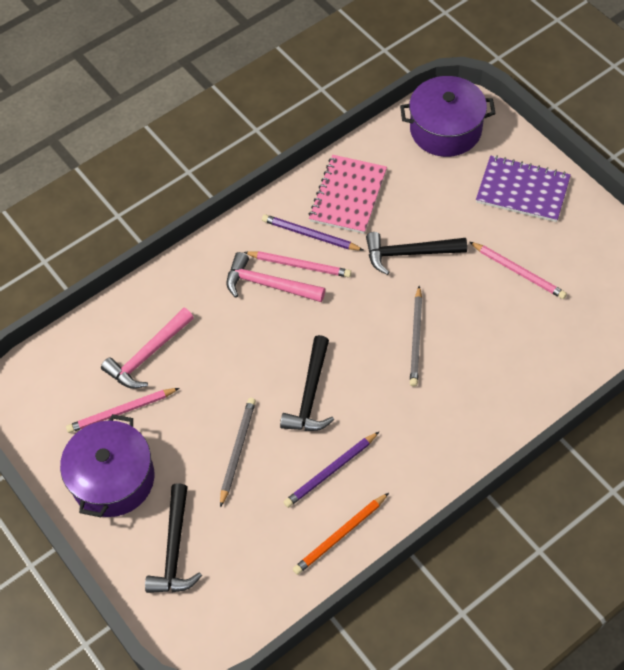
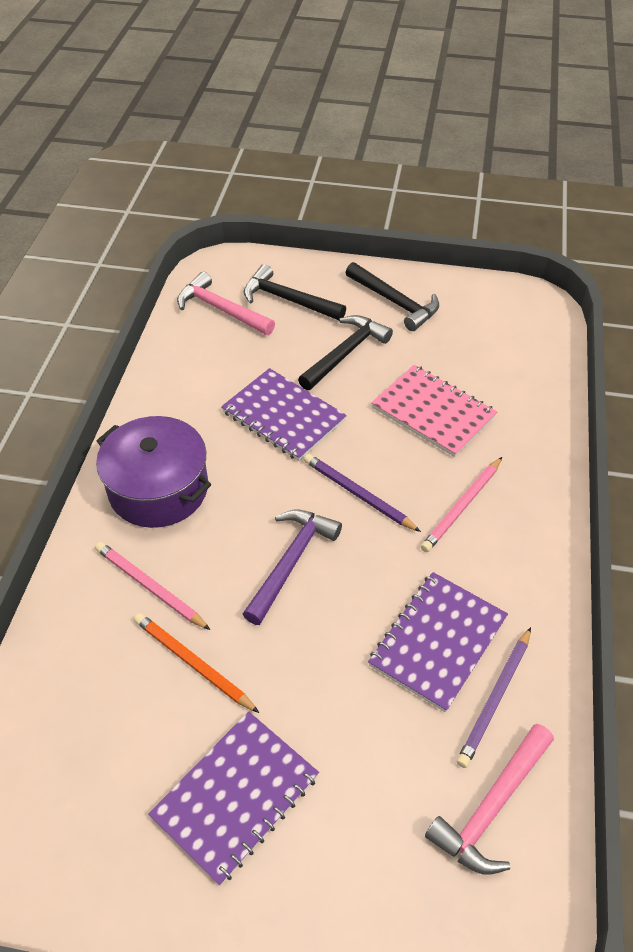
grey pencil: [220,398,256,508] [410,286,422,387] = 2 -> none = 0
pink pencil: [66,388,179,433] [244,251,351,278] [470,242,567,299] = 3 -> [95,542,210,630] [421,457,502,552] = 2
purple hammer: none = 0 -> [243,509,342,625] = 1
purple notebook: [476,156,571,222] = 1 -> [148,711,319,886] [221,368,347,461] [368,572,508,712] = 3
purple pot: [60,414,154,517] [400,76,496,157] = 2 -> [96,416,211,528] = 1

